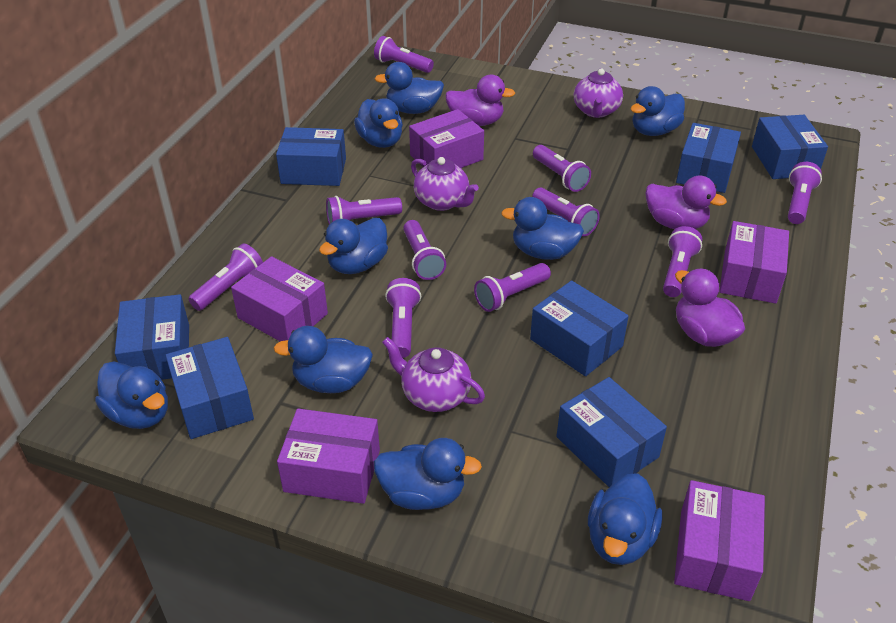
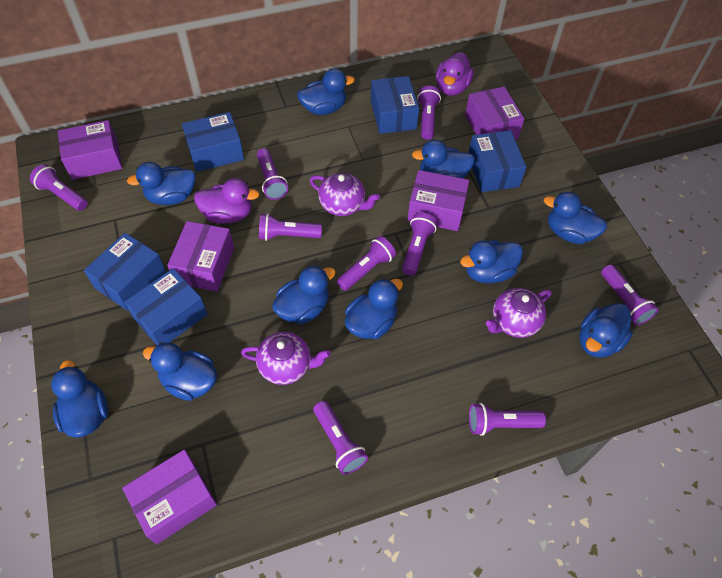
blue box: [115,294,189,380] [166,337,254,439] [276,127,346,186] [530,280,629,376] [556,377,667,487] [676,123,741,193] [752,115,828,179] = 7 -> [84,233,166,310] [124,268,207,346] [182,112,244,172] [371,76,419,134] [469,130,526,192] = 5
blue duck: [95,361,168,429] [274,326,373,393] [319,218,388,274] [354,98,403,148] [374,438,482,510] [375,62,444,114] [501,197,584,260] [588,473,662,565] [631,86,685,136] = 9 -> [51,360,108,438] [127,162,196,205] [143,342,217,401] [272,265,336,324] [297,68,355,115] [345,278,403,339] [412,140,475,178] [460,240,523,283] [544,192,607,244] [579,303,633,358] = 10
purple duck: [445,75,516,126] [645,176,727,229] [675,269,745,347] = 3 -> [194,178,260,224] [436,52,474,96] = 2
purple flashlight: [188,243,263,311] [326,196,402,224] [374,36,434,73] [385,278,421,358] [403,220,446,280] [474,263,551,312] [532,187,600,236] [533,145,591,192] [663,226,702,297] [788,162,822,224] = 10 -> [30,164,88,211] [257,148,288,200] [259,213,322,241] [313,401,368,475] [337,236,396,291] [402,213,437,275] [417,86,441,140] [469,403,546,436] [601,265,658,325] = 9

